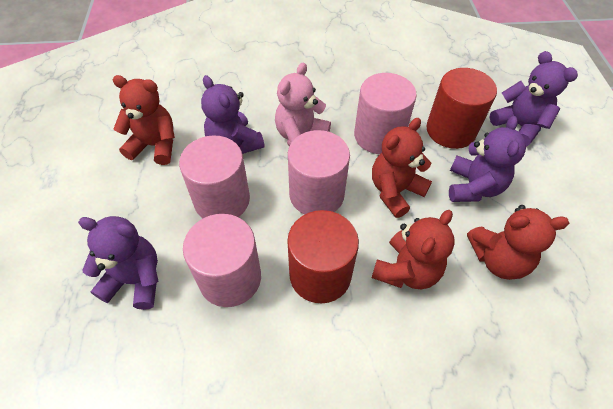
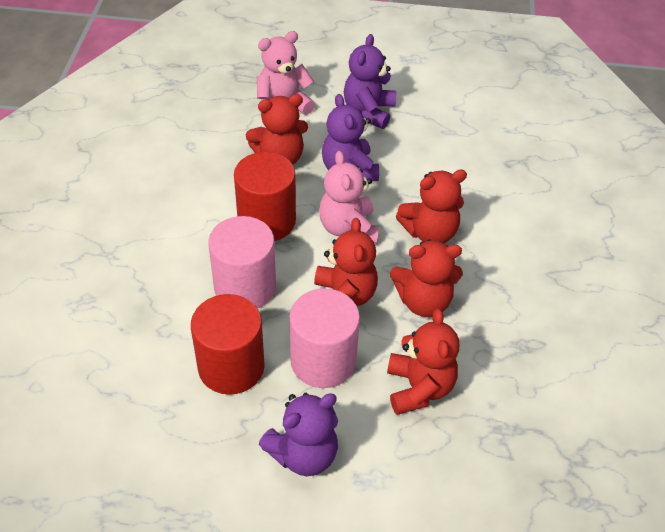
pink cylinder: [179,135,250,218] [183,214,261,307] [288,130,350,214] [354,73,417,154] = 4 -> [208,216,276,308] [290,288,360,388] = 2
pink teddy bear: [275,63,331,146] = 1 -> [257,31,315,115] [319,151,379,244] = 2
purple teddy bear: [78,216,159,310] [201,75,265,154] [449,116,526,202] [489,51,578,146] = 4 -> [259,393,338,476] [322,94,379,181] [344,34,396,129] = 3
red teddy bear: [113,75,175,165] [372,118,432,218] [372,210,455,289] [467,205,570,280] = 4 -> [246,94,308,165] [314,218,378,306] [387,308,459,415] [390,240,463,317] [396,169,467,243] = 5

